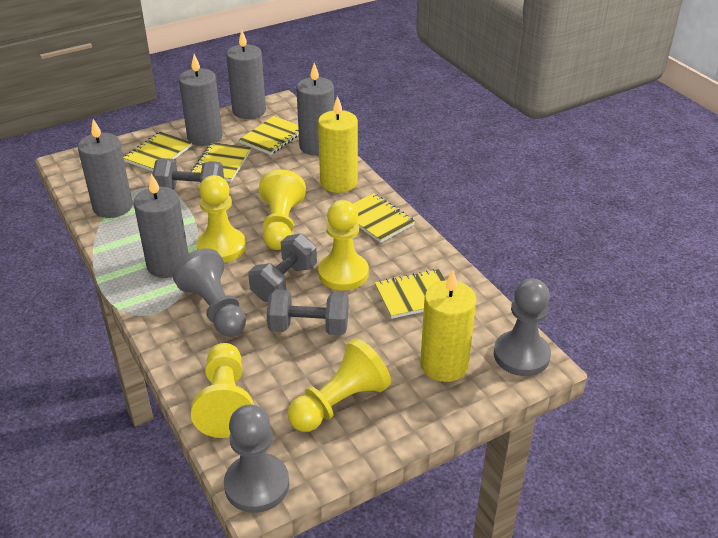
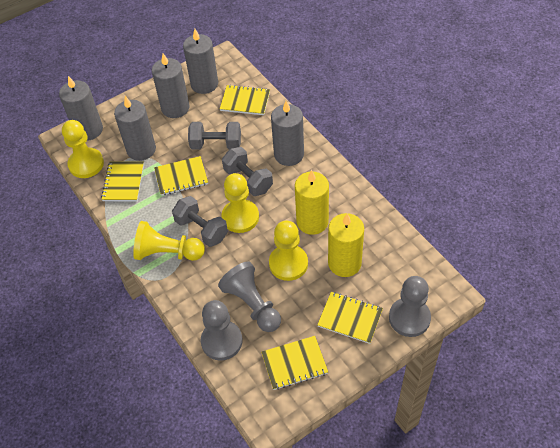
yellow pawn: [191,343,254,438] [196,175,246,263] [259,170,306,250] [287,338,391,432] [318,200,369,290] = 5 -> [62,120,104,178] [133,221,205,261] [222,173,259,233] [269,221,308,281] = 4

